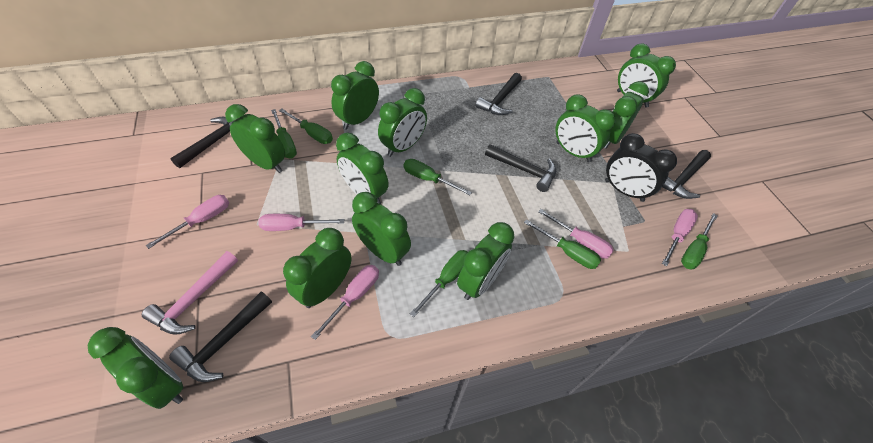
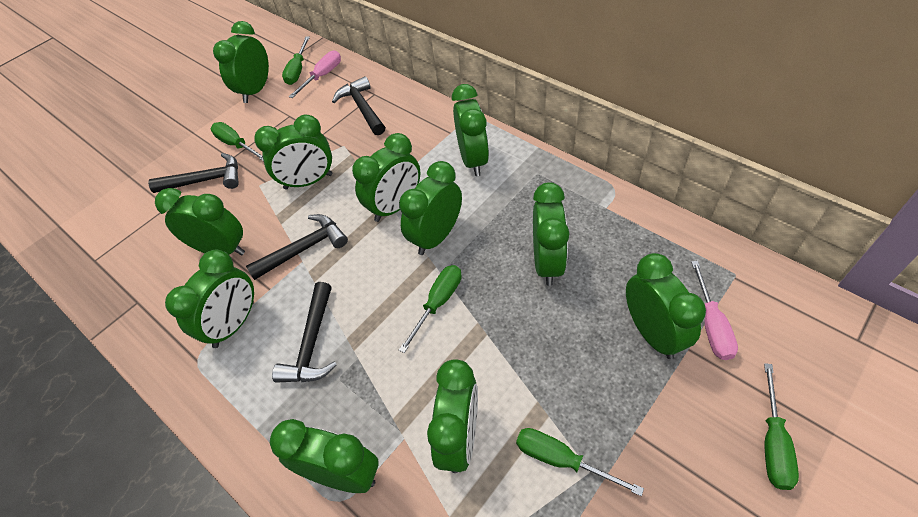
black clock: [605,133,677,202] = 1 -> none = 0
black hammer: [169,292,272,382] [170,117,234,168] [475,73,522,115] [485,144,556,192] [662,150,711,199] = 5 -> [148,153,239,193] [246,214,348,280] [272,282,337,383] [332,76,385,135] = 4
green screwdriver: [271,109,297,159] [279,109,333,144] [403,159,472,196] [410,250,468,317] [524,219,601,269] [681,213,718,270] = 6 -> [211,122,264,161] [282,37,310,85] [399,265,462,353] [516,428,644,496] [764,363,799,490] = 5
pink hammer: [142,251,238,335] = 1 -> none = 0
pink screwdriver: [146,195,229,249] [258,214,344,231] [311,265,379,340] [538,209,614,259] [662,209,698,266] = 5 -> [289,51,341,98] [691,261,738,360] = 2

